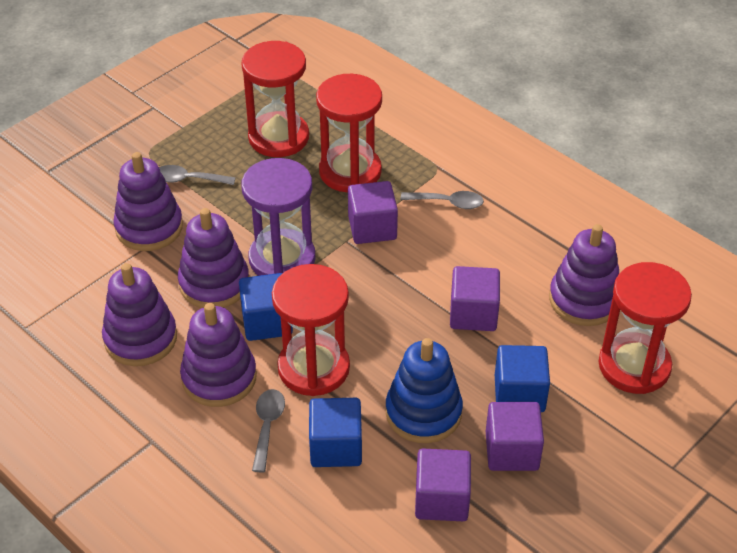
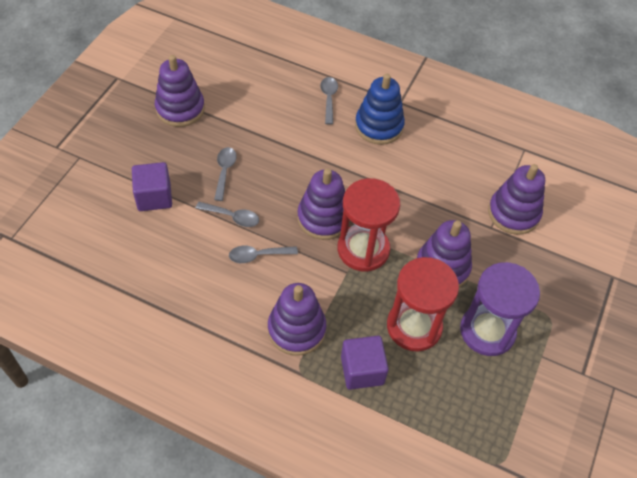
blue cube: [239,273,293,341] [309,398,362,467] [495,345,550,412] = 3 -> none = 0
grey spoon: [159,165,236,185] [252,389,285,472] [401,191,484,209] = 3 -> [196,202,259,227] [214,147,237,201] [229,246,298,263] [320,77,338,125] = 4
purple cube: [348,181,398,244] [415,448,471,521] [450,266,500,331] [486,402,544,471] = 4 -> [132,162,172,211] [341,336,389,390] = 2
red hourglass: [241,41,309,157] [272,264,350,396] [316,74,382,193] [599,262,692,394] = 4 -> [338,178,400,272] [387,257,459,352] = 2

